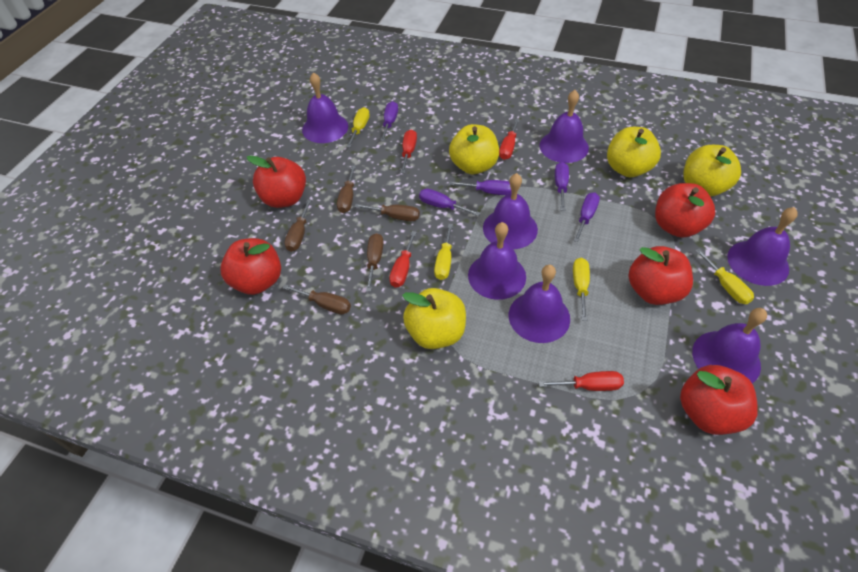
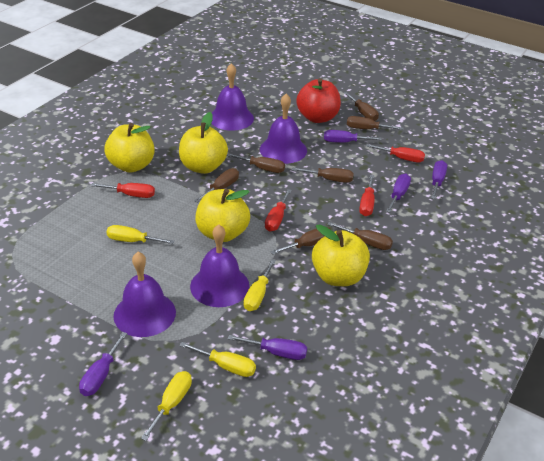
brown screwdriver: [283,284,351,314] [284,199,312,252] [337,165,356,213] [355,204,420,221] [366,233,384,292] = 5 -> [194,168,239,203] [227,153,285,173] [270,227,331,255] [292,168,354,183] [327,222,393,250] [344,92,379,121] [347,116,403,130] = 7
purple bell: [302,72,348,143] [468,222,526,300] [483,173,538,249] [509,265,570,343] [540,90,589,163] [692,308,767,383] [727,207,798,286] = 7 -> [114,252,176,337] [190,225,249,307] [211,63,254,131] [260,94,307,164] = 4
red apple: [220,238,281,295] [246,155,306,208] [629,246,693,305] [655,183,715,238] [680,365,758,435] = 5 -> [296,78,341,123] = 1

